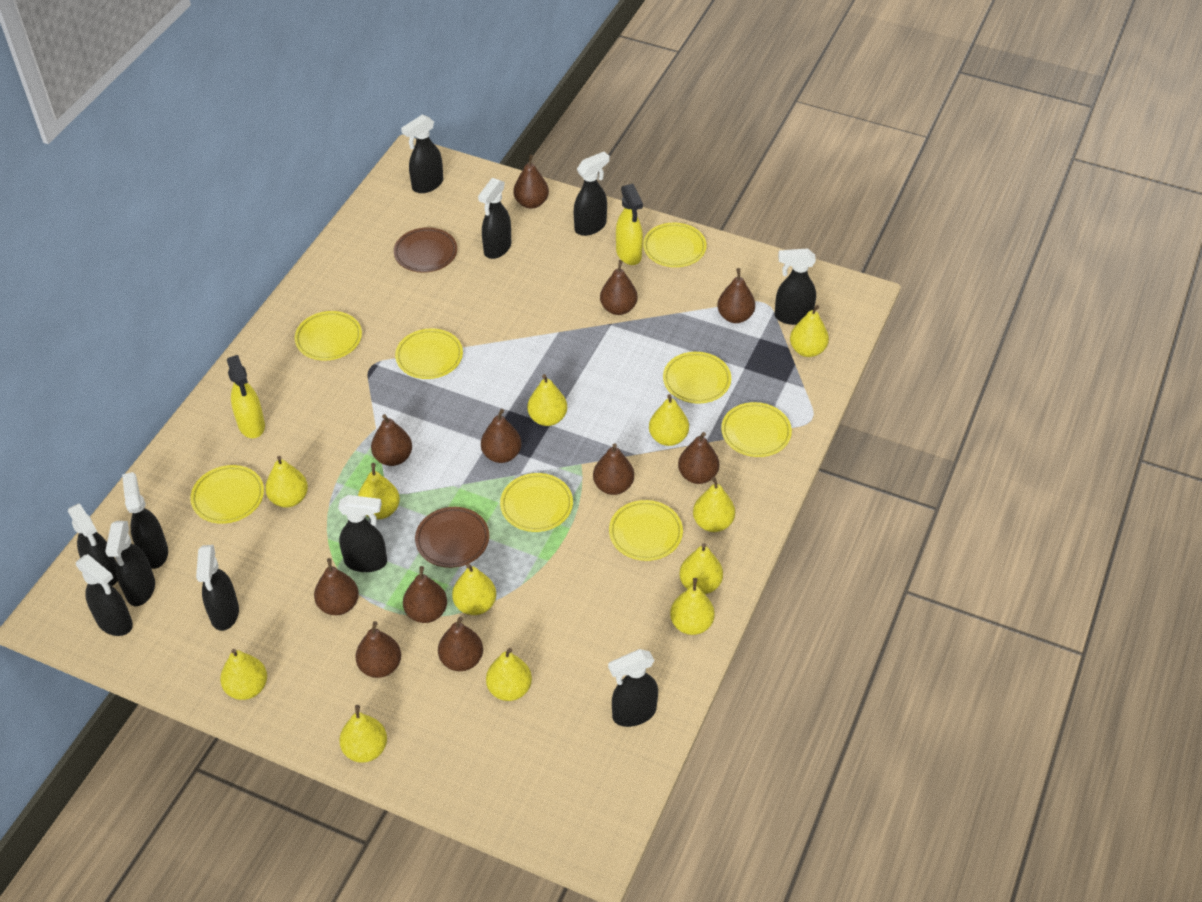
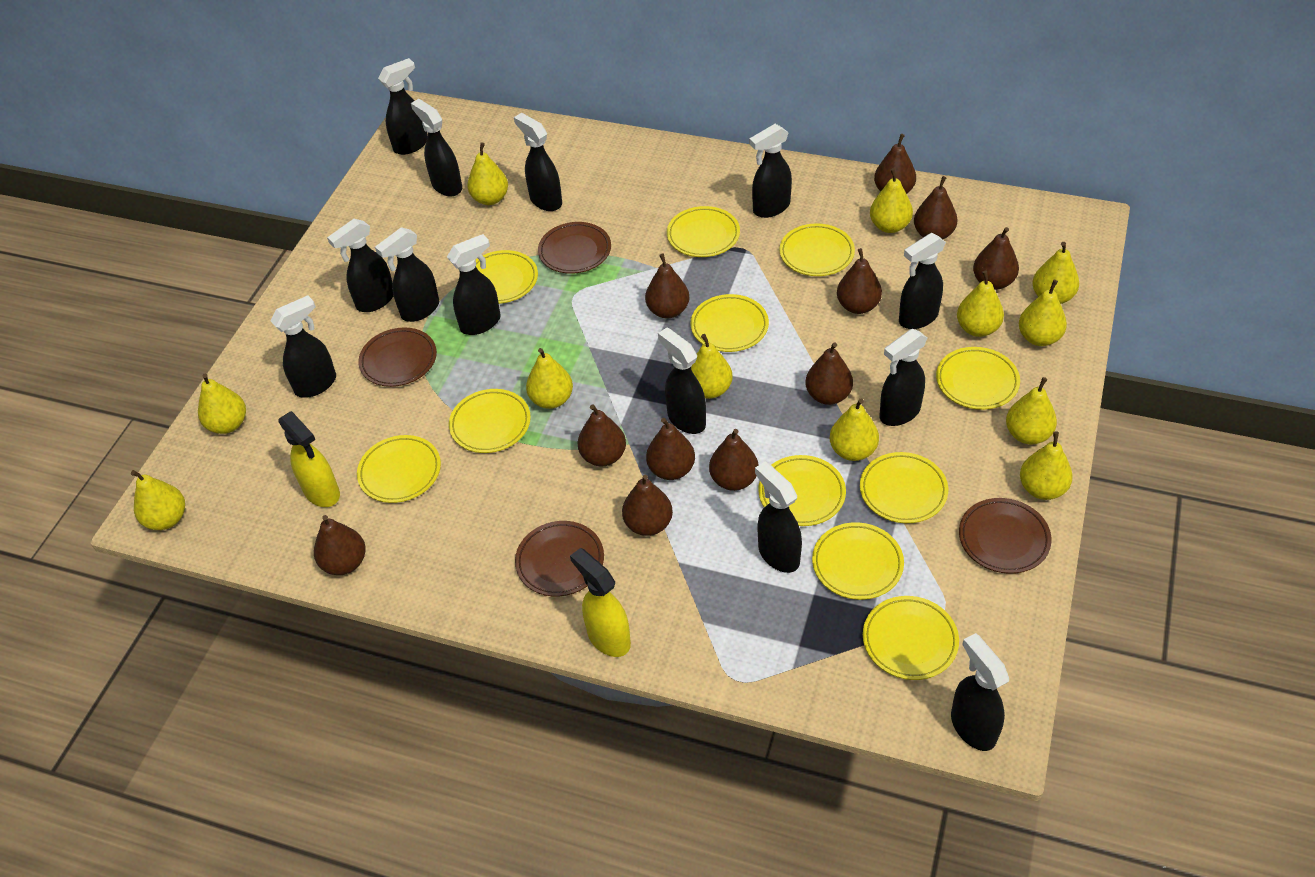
black spray bottle: [68,503,118,586] [76,554,133,636] [105,521,155,606] [122,472,168,569] [196,545,239,631] [338,495,387,572] [401,115,443,193] [478,178,511,259] [574,152,610,236] [608,649,658,727] [775,248,816,325] = 11 -> [271,295,336,398] [327,219,394,312] [375,227,439,322] [378,58,428,155] [411,99,462,196] [447,234,500,335] [514,113,562,211] [658,328,706,434] [749,124,792,218] [755,461,802,573] [879,329,927,426] [899,233,946,329] [951,633,1009,751] = 13
brown plate: [394,227,457,273] [415,507,489,568] = 2 -> [358,327,437,387] [515,521,604,597] [538,222,611,274] [959,498,1052,574] = 4
yellow plate: [190,465,264,524] [295,311,362,361] [395,328,463,379] [500,473,573,532] [609,500,683,561] [643,223,707,267] [663,352,731,403] [721,402,792,457] = 8 -> [357,435,441,503] [449,389,531,453] [476,250,538,304] [667,206,740,257] [691,294,769,352] [758,455,846,526] [779,223,855,276] [812,522,904,600] [860,452,948,523] [863,596,959,680] [936,347,1020,410] = 11

